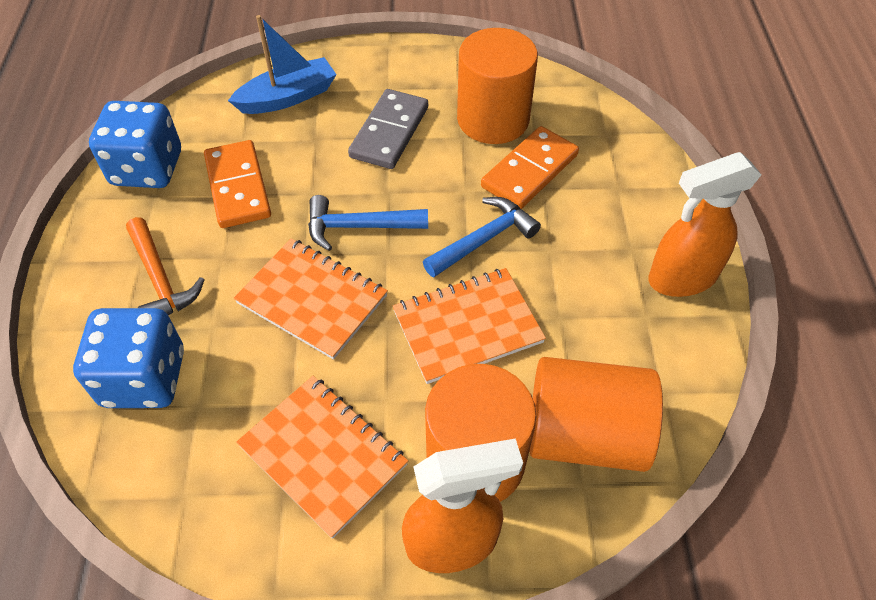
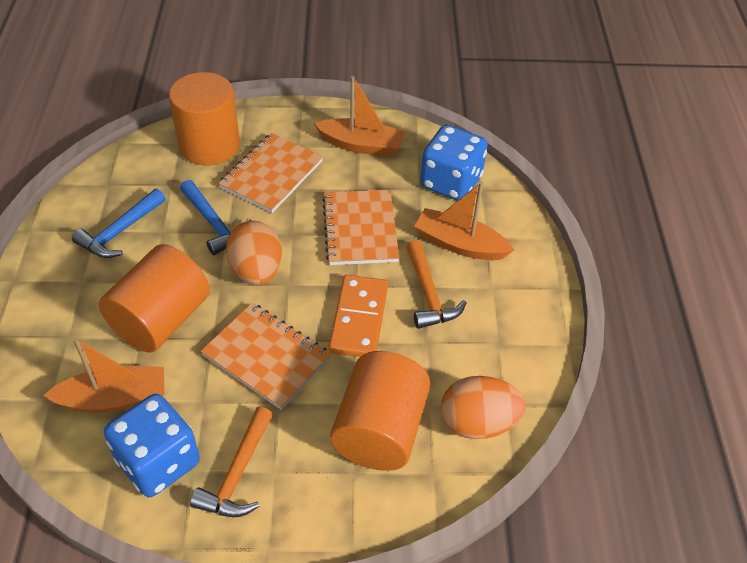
blue boat: [228,15,337,114] = 1 -> none = 0
grey domino: [348,89,428,169] = 1 -> none = 0
orange boat: none = 0 -> [43,338,164,413] [314,76,405,156] [414,182,514,260] = 3
orange domino: [204,140,271,228] [481,126,579,209] = 2 -> [329,275,388,357] = 1
orange egg: none = 0 -> [226,221,282,285] [441,376,526,439] = 2
orange hammer: [126,217,204,315] = 1 -> [190,407,273,517] [406,240,467,329] = 2
orange spray bottle: [402,438,523,573] [648,152,761,297] = 2 -> none = 0

